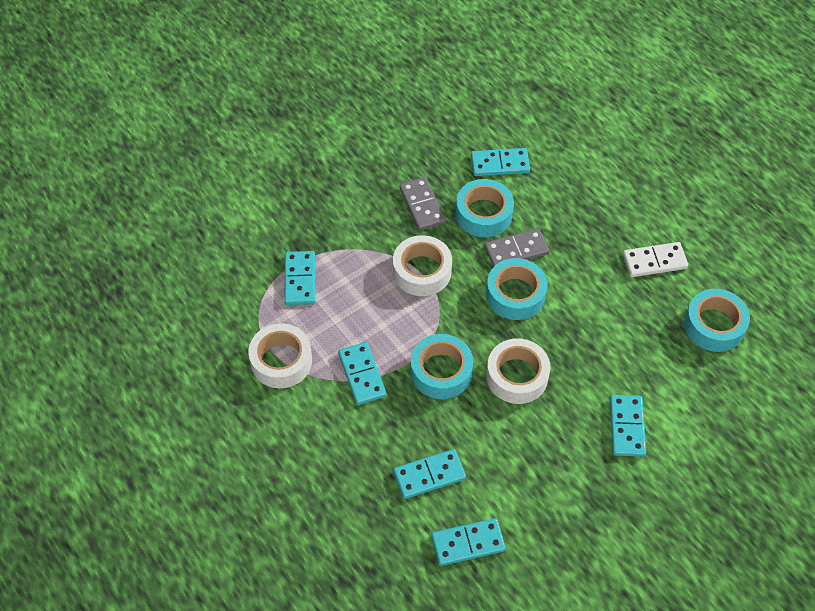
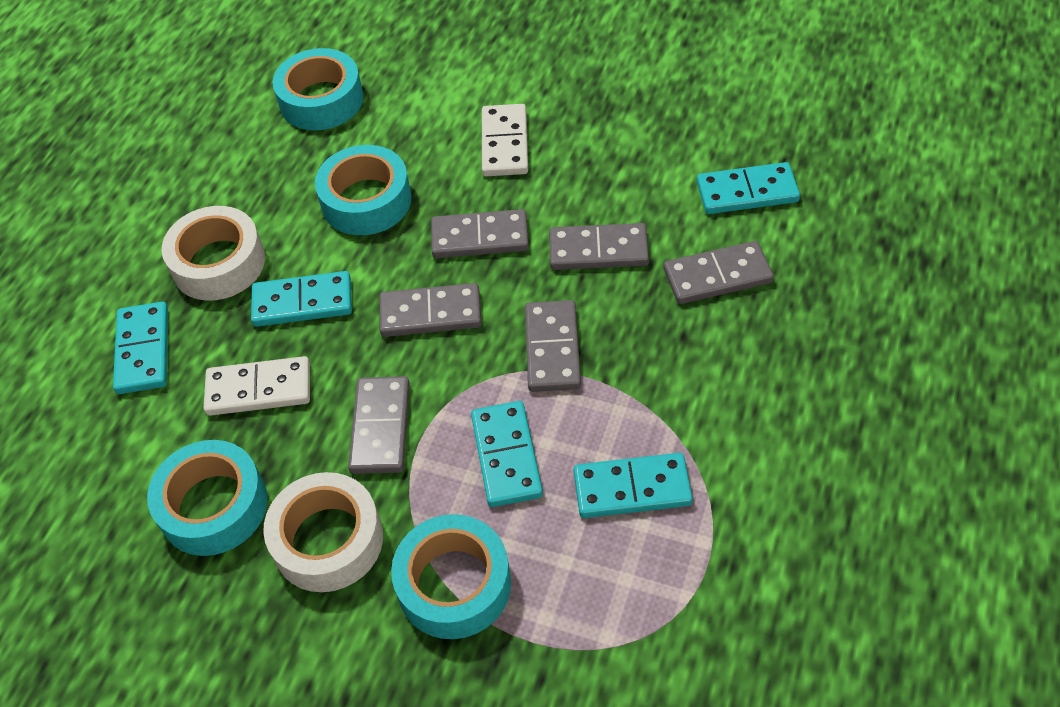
grey domino: [400,177,446,231] [484,229,549,267] = 2 -> [348,376,410,474] [379,283,482,337] [431,209,529,258] [525,300,581,392] [549,223,649,270] [664,241,774,304] = 6
turquoise domino: [284,251,315,305] [338,342,387,405] [393,449,466,499] [431,518,506,566] [471,148,530,176] [610,395,646,457] = 6 -> [113,302,168,394] [251,271,352,327] [471,401,543,507] [573,453,693,518] [697,162,800,214] = 5
white domino: [623,242,688,277] = 1 -> [204,356,310,416] [482,104,528,176] = 2
white tape: [248,323,312,388] [393,235,452,296] [486,338,550,404] = 3 -> [162,206,265,301] [263,472,383,592] = 2

